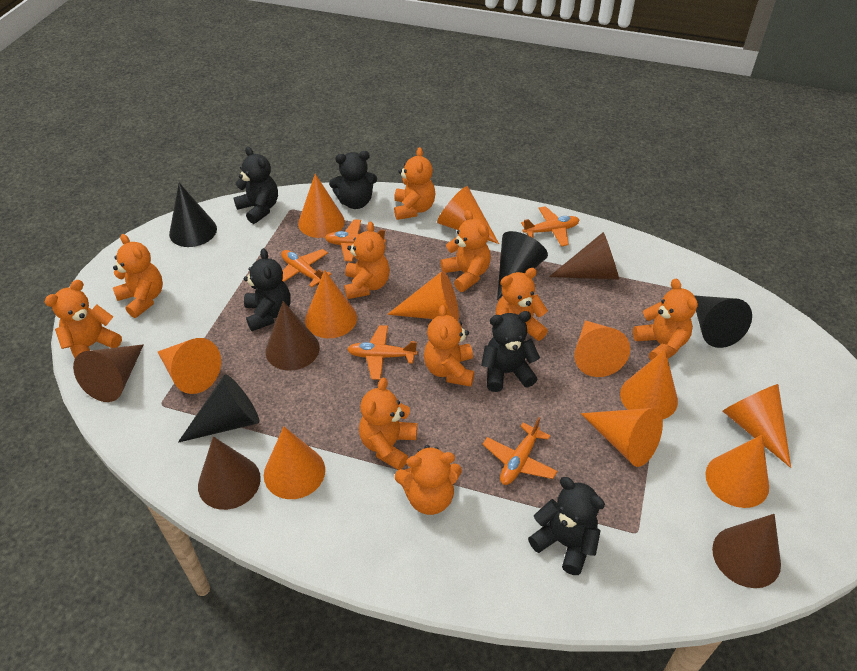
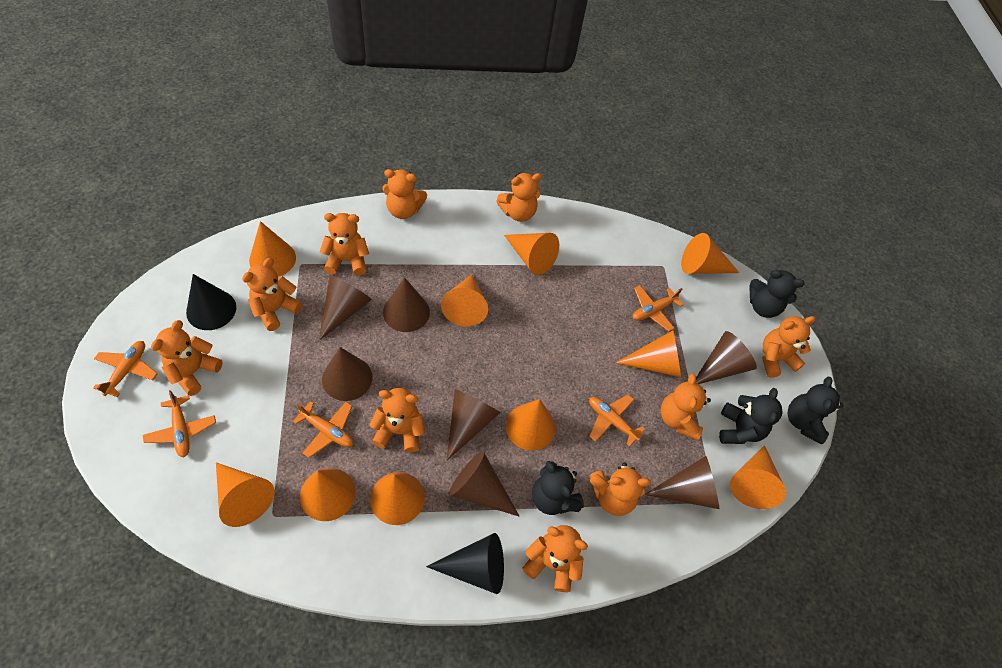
black cone: [169,183,217,247] [178,374,259,443] [497,231,548,300] [694,295,752,348] = 4 -> [186,274,236,330] [426,533,504,594] = 2
black teddy bear: [234,147,278,224] [244,248,291,331] [329,151,377,209] [481,311,540,392] [528,477,605,575] = 5 -> [532,461,584,515] [719,388,783,444] [749,270,805,318] [788,377,844,444] = 4
brown cone: [73,344,144,402] [198,436,261,510] [265,301,320,371] [549,232,619,280] [712,514,781,588] = 5 -> [319,275,372,341] [322,347,373,401] [383,277,430,332] [446,389,500,461] [449,451,519,516] [644,456,719,509] [695,331,757,384] = 7
orange cone: [158,338,221,394] [264,427,325,499] [298,174,345,238] [305,270,357,338] [387,271,459,321] [437,186,499,244] [574,320,630,377] [581,408,663,467] [620,350,678,420] [705,435,769,508] [723,384,791,468] = 11 -> [216,462,274,527] [249,221,296,277] [300,468,355,521] [370,472,425,525] [441,275,488,327] [504,233,559,275] [506,399,556,451] [616,330,681,377] [681,233,739,274] [730,445,786,509] = 10

